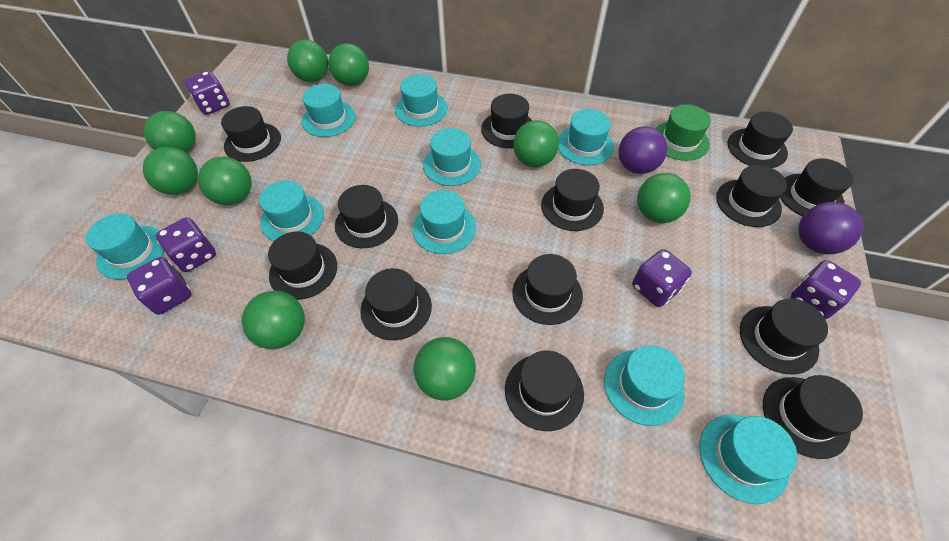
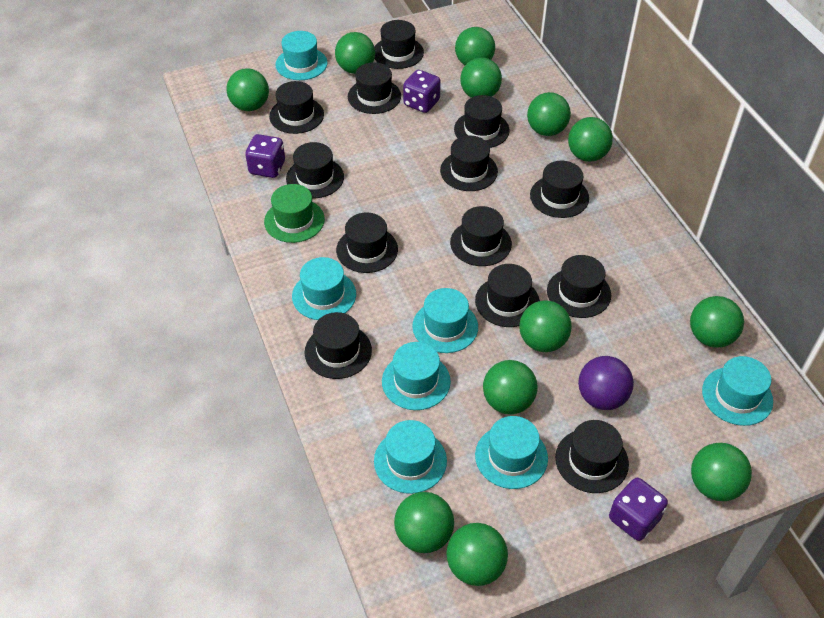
green ball: [143,147,198,195] [144,111,196,153] [198,157,252,205] [242,291,305,349] [287,40,328,82] [328,43,369,86] [414,337,476,400] [513,120,559,167] [637,173,691,223] = 9 -> [226,68,269,111] [335,32,375,74] [394,492,454,553] [447,523,508,586] [455,27,495,65] [460,58,502,98] [483,360,538,415] [519,300,572,352] [527,92,571,136] [568,117,613,162] [690,296,744,348] [691,443,752,501] = 12
purple ball: [618,126,667,174] [798,202,863,254] = 2 -> [578,356,634,410] = 1
purple dice: [127,257,191,315] [156,217,216,272] [184,71,230,115] [632,249,692,307] [791,260,861,319] = 5 -> [245,134,285,178] [403,70,441,113] [609,478,668,541] = 3
turquoise hat: [86,214,164,279] [259,180,324,241] [302,84,356,137] [395,74,448,127] [412,190,476,254] [423,128,481,186] [558,109,614,165] [604,345,685,426] [699,415,797,504] = 9 -> [276,31,327,80] [292,257,356,320] [374,420,447,494] [382,342,451,410] [412,288,478,353] [475,416,548,489] [702,356,773,426] = 7

